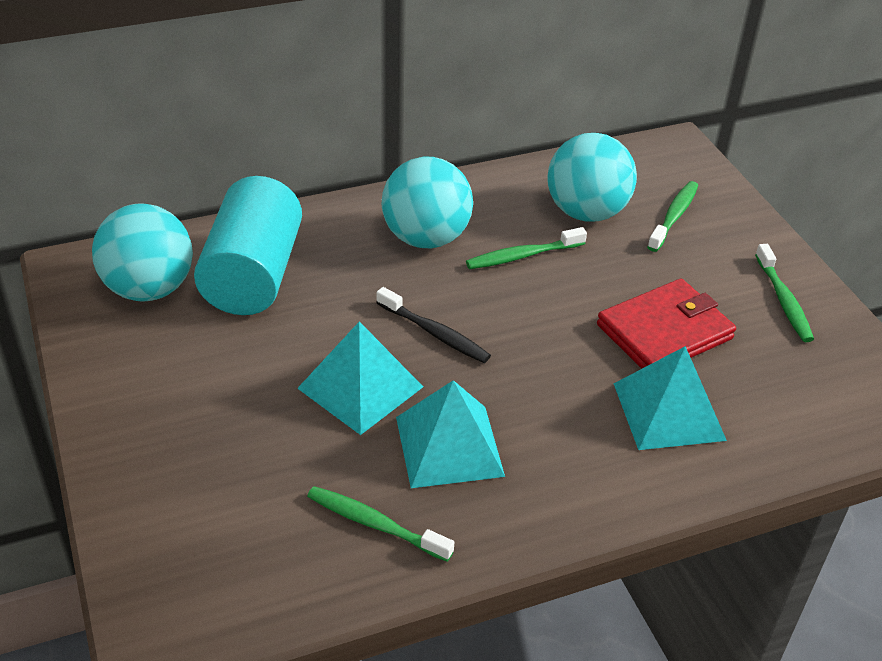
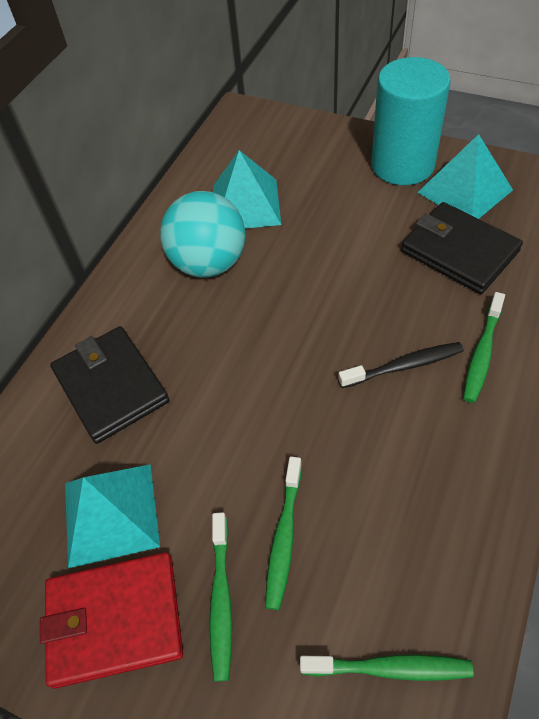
black wallet: none = 0 -> [50,326,169,444] [401,202,523,294] = 2
turquoise ball: [92,204,193,301] [382,157,473,248] [547,133,637,222] = 3 -> [160,191,245,278] = 1

